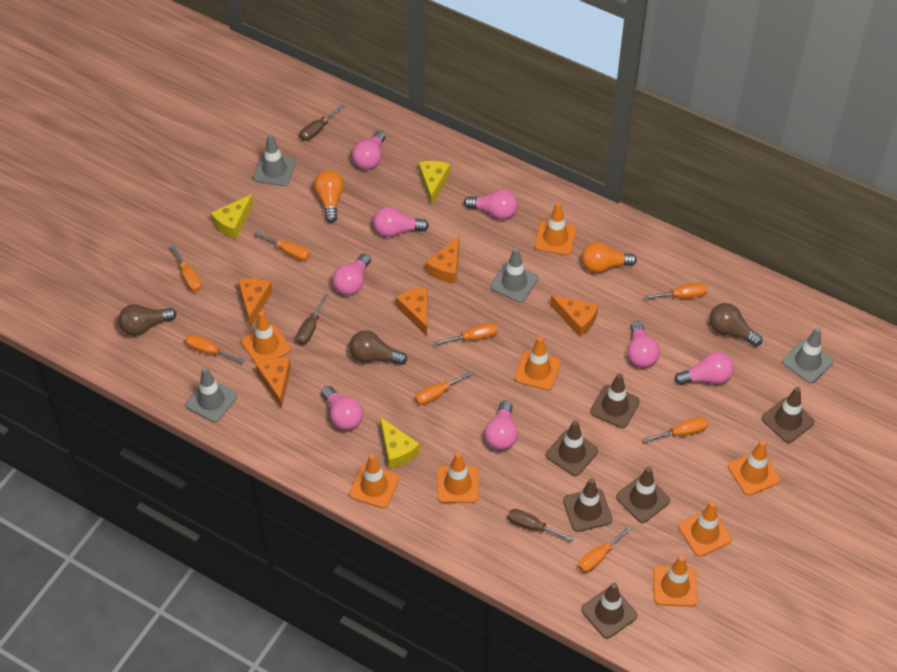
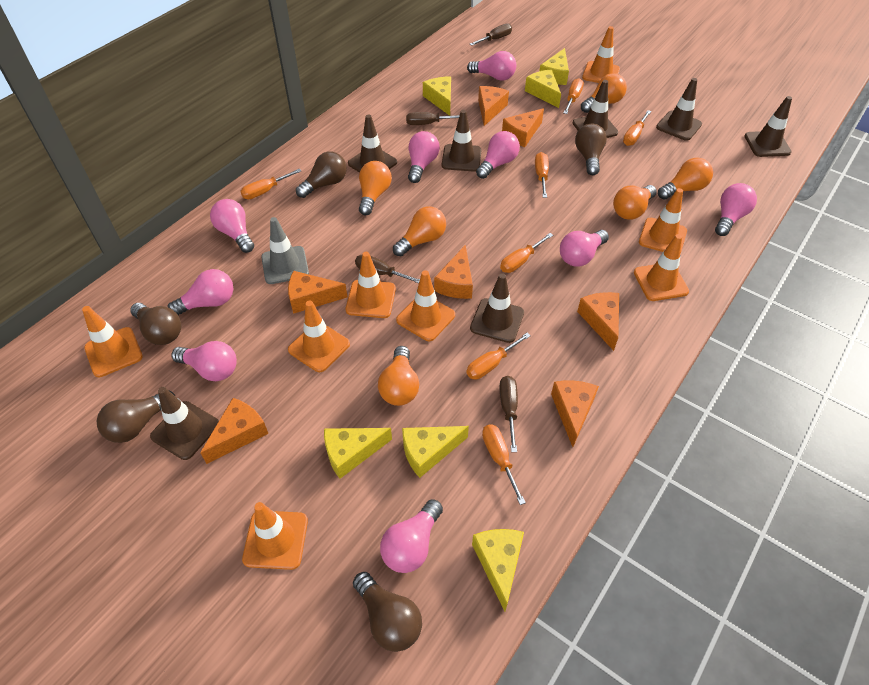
brown light bulb: [118,304,177,336] [349,331,407,365] [709,303,762,347] = 3 -> [97,391,175,443] [130,303,182,345] [296,152,347,198] [353,572,422,652] [575,123,607,175] = 5
brown screwdriver: [296,293,329,345] [300,105,345,141] [508,509,574,541] = 3 -> [355,255,420,283] [406,112,460,125] [470,23,512,46] [499,376,518,452] = 4
brown traffic cone: [546,420,598,476] [563,478,613,532] [581,582,637,639] [590,373,640,428] [616,467,670,523] [762,387,814,443] = 6 -> [150,387,219,460] [348,114,397,173] [442,110,482,172] [470,273,524,343] [573,80,618,138] [656,78,702,141] [745,96,792,157] = 7
grey traffic cone: [186,367,237,422] [253,134,296,186] [490,248,538,302] [782,327,834,383] = 4 -> [261,217,309,284] = 1
orange cheese: [238,278,273,327] [256,357,291,409] [396,287,428,336] [426,236,459,283] [550,295,598,337] = 5 -> [200,398,269,464] [288,271,347,314] [434,245,473,299] [478,86,509,126] [502,108,544,147] [551,380,599,447] [577,292,619,351] = 7
orange light bulb: [314,170,344,223] [582,242,637,273] = 2 -> [359,161,392,215] [378,346,419,406] [393,206,446,256] [581,73,627,113] [613,185,657,220] [658,158,713,200] = 6
orange screwdriver: [170,245,202,292] [185,334,245,363] [255,231,310,261] [415,371,474,405] [434,323,498,345] [578,526,632,573] [644,283,707,299] [644,417,708,442] = 8 -> [240,169,301,199] [466,333,531,380] [482,424,526,505] [500,233,553,273] [535,152,549,198] [564,78,584,114] [623,110,651,146] = 7
pink light bulb: [322,386,363,430] [332,253,371,295] [352,131,386,170] [373,207,429,237] [464,189,518,220] [484,401,518,450] [627,321,660,368] [674,352,734,385] = 8 -> [167,269,233,315] [171,341,237,381] [210,199,254,253] [380,499,443,573] [408,131,440,183] [467,51,516,81] [476,131,520,179] [560,230,609,267] [715,183,757,236] = 9
yellow cheese: [211,194,254,239] [380,417,420,469] [419,161,450,206] = 3 -> [324,428,392,479] [402,426,469,478] [423,77,451,116] [472,529,524,612] [525,69,561,108] [539,48,569,85] = 6

